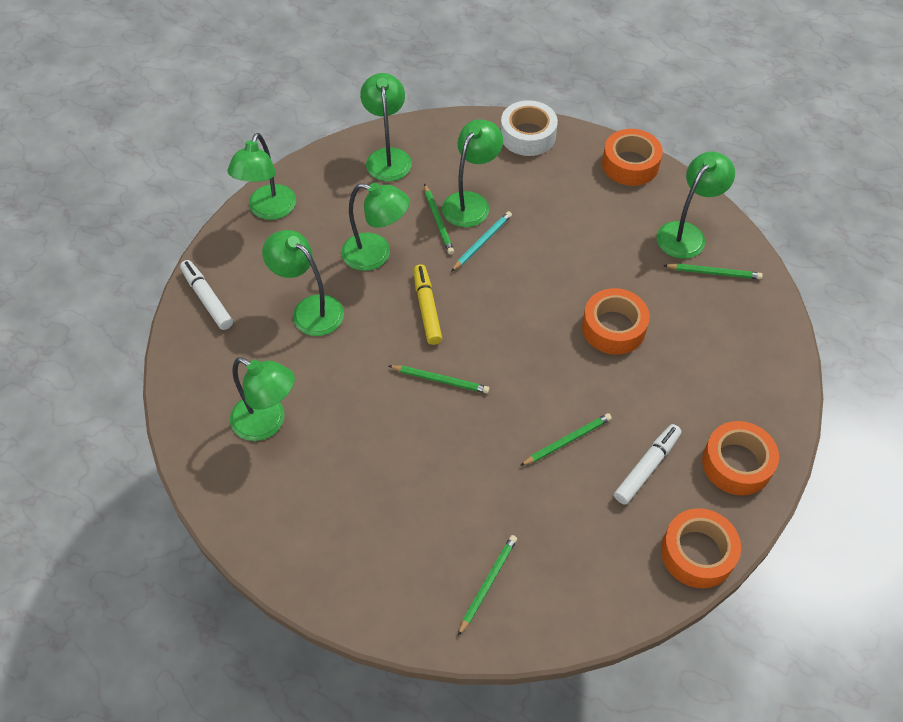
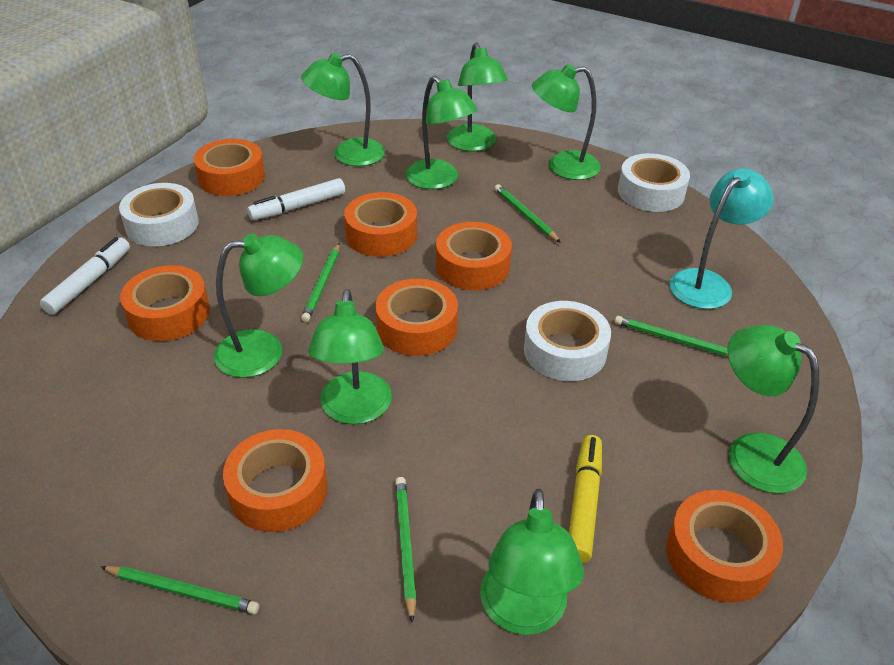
green lamp: [227,133,296,220] [230,357,295,441] [262,230,344,336] [341,183,410,271] [360,73,412,181] [442,119,503,227] [656,152,735,259] = 7 -> [214,234,303,378] [301,53,385,166] [308,289,392,424] [406,76,478,189] [447,43,508,151] [480,489,584,635] [532,64,601,180] [727,325,819,493] = 8
orange tape: [582,288,650,355] [602,129,663,186] [661,508,741,588] [702,421,779,495] = 4 -> [120,265,210,341] [194,139,265,196] [223,429,328,532] [344,192,417,257] [376,279,458,356] [436,222,512,290] [666,490,783,603] = 7
turquoise lamp: none = 0 -> [670,168,774,309] = 1
turquoise pencil: [451,211,512,272] = 1 -> none = 0
white tape: [501,100,558,156] = 1 -> [119,183,199,246] [524,301,611,381] [618,153,690,212] = 3

